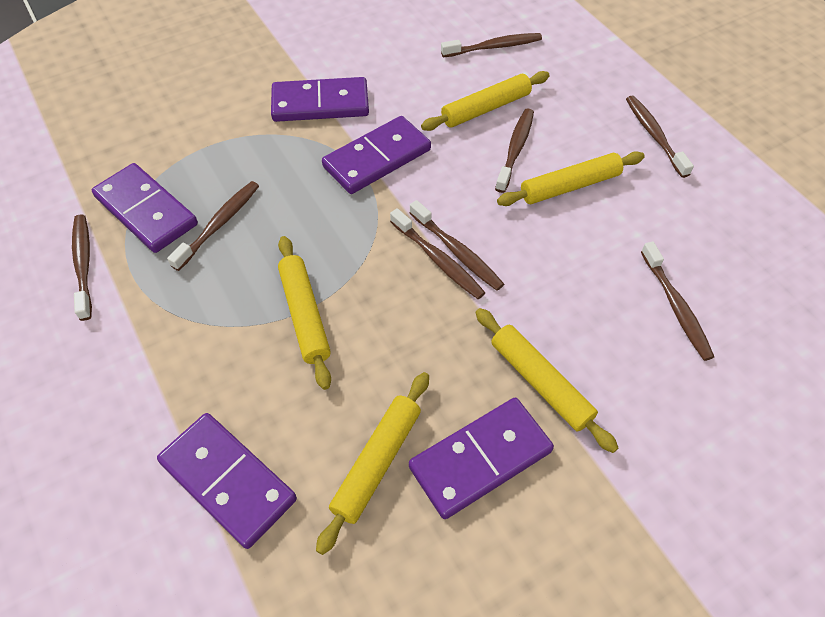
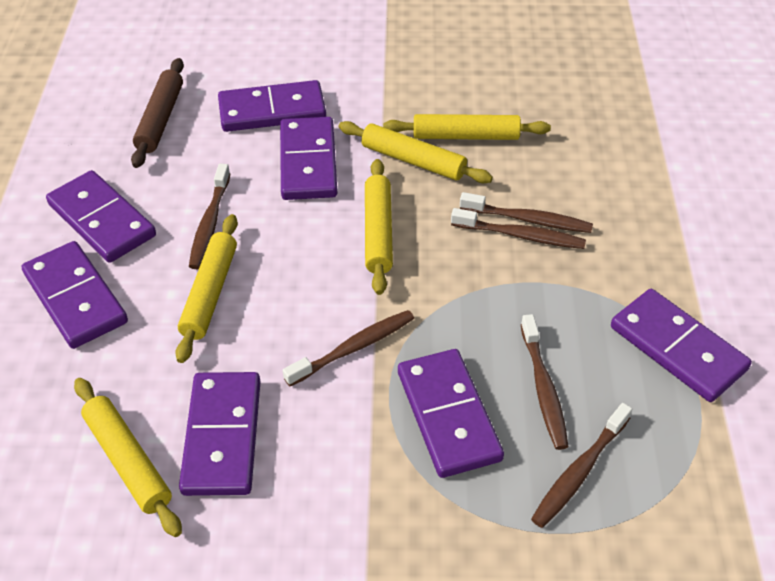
brown rolling pin: none = 0 -> [131,58,184,168] = 1
brown toothbrush: [72,214,92,321] [167,181,259,271] [390,208,486,299] [410,200,504,291] [441,33,542,57] [495,109,534,193] [626,96,694,178] [641,241,714,361] = 8 -> [189,164,230,269] [283,310,414,386] [451,208,586,249] [460,192,593,233] [521,314,569,450] [531,403,632,528] = 6
purple domino: [92,163,198,253] [157,413,297,549] [271,77,369,122] [322,116,431,194] [409,398,554,519] = 5 -> [22,241,128,349] [46,170,156,263] [179,372,261,496] [218,80,326,132] [280,117,337,200] [398,349,504,478] [611,289,752,402] = 7

